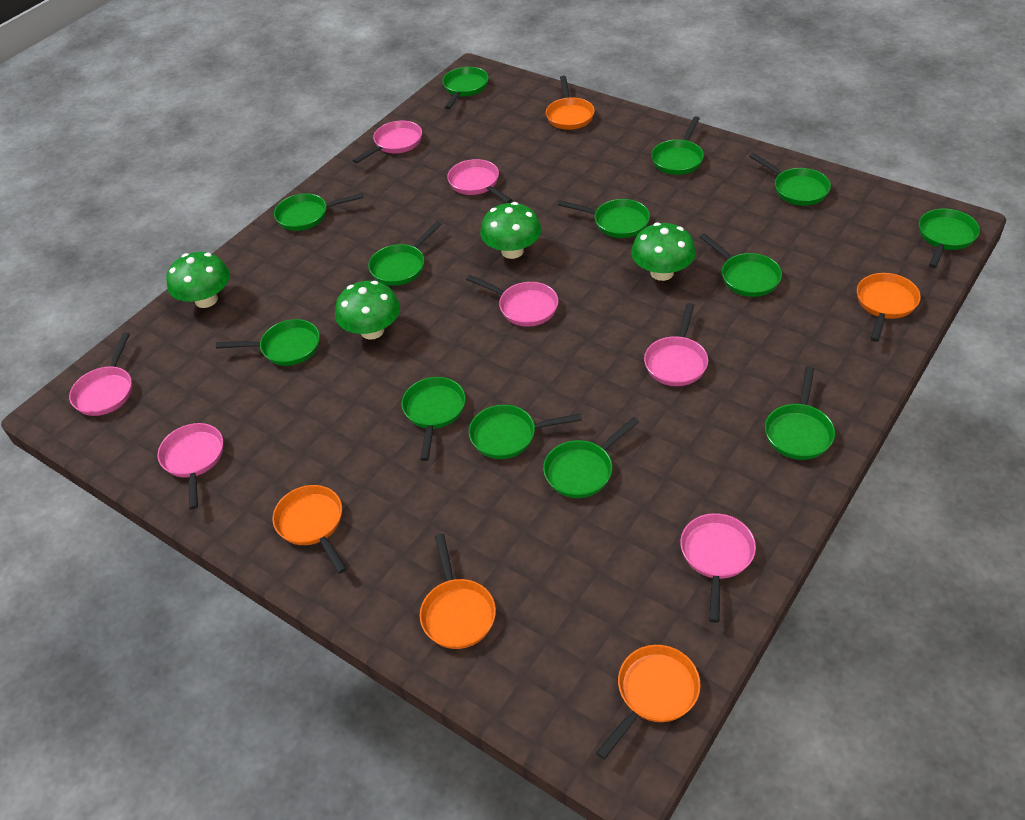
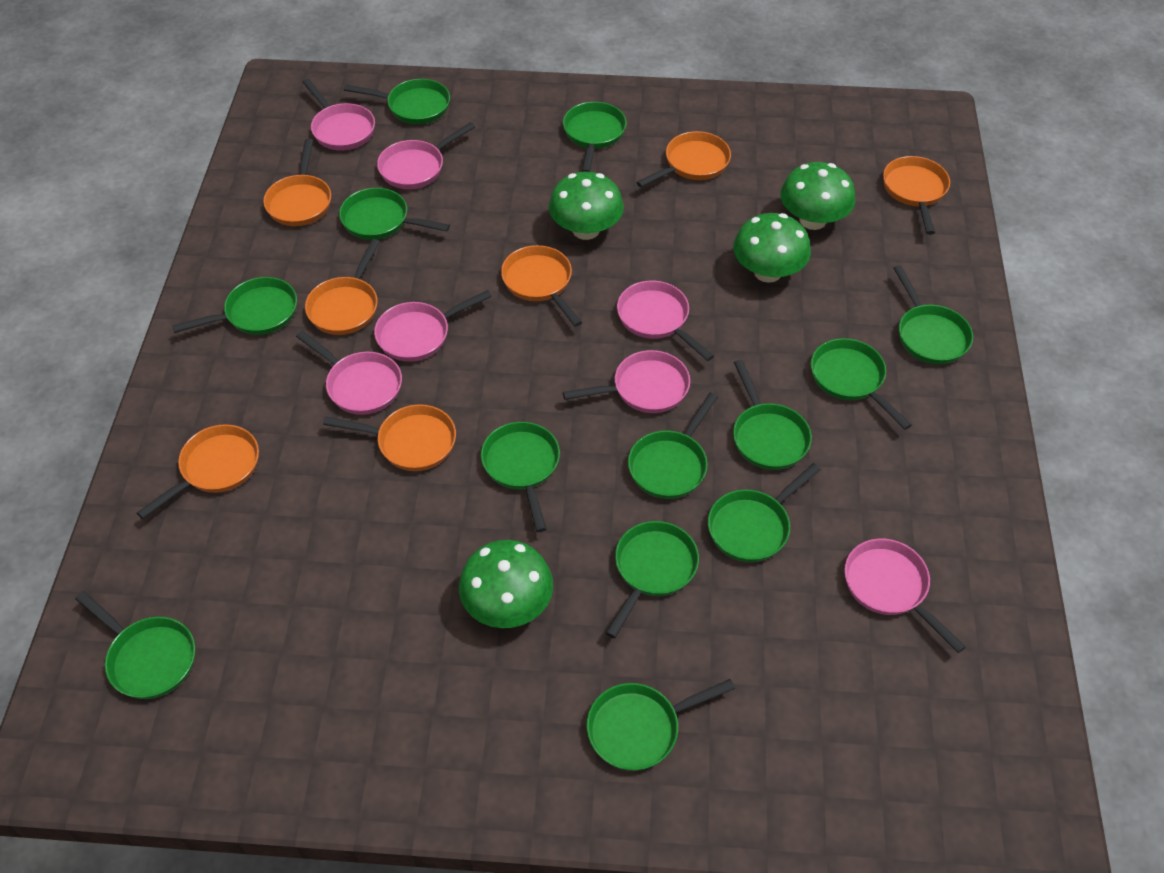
orange pan: [272,485,347,574] [420,534,496,649] [546,76,595,130] [596,645,701,760] [857,273,921,342] = 5 -> [137,424,259,519] [263,139,331,226] [305,239,380,335] [323,404,456,471] [501,245,582,327] [636,131,731,187] [883,156,950,235] = 7

